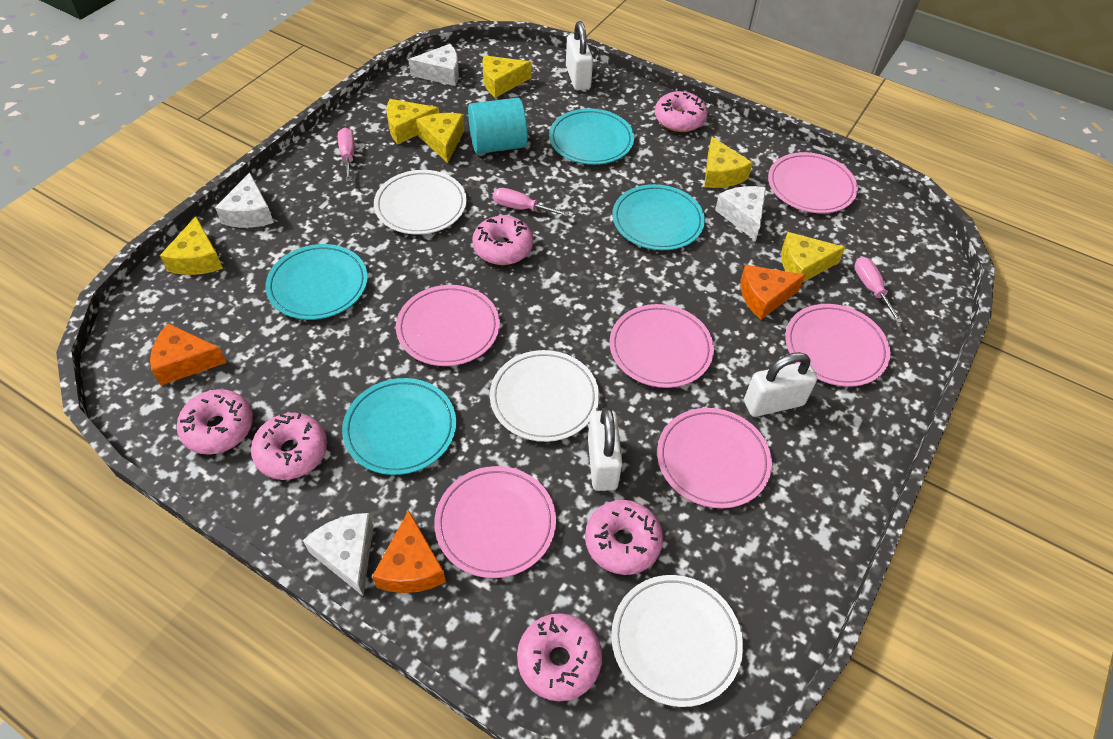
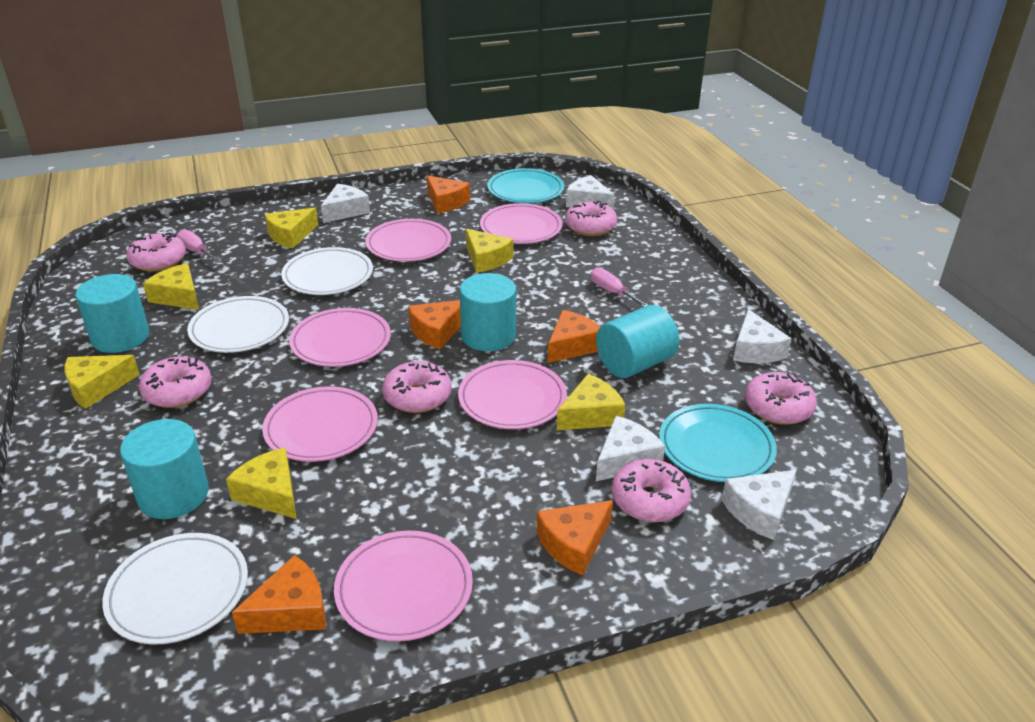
orange cheese: [150,323,227,385] [372,510,446,593] [740,265,805,320] = 3 -> [232,555,326,634] [408,300,461,349] [427,175,470,213] [537,500,613,575] [547,310,601,363] = 5
pink screwdriver: [338,128,355,182] [493,188,569,216] [854,257,903,323] = 3 -> [177,229,221,263] [591,268,648,307] = 2
turquoise cylinder: [468,98,528,154] = 1 -> [75,274,149,353] [120,419,209,519] [460,273,516,351] [596,305,679,378] = 4
turquoise plate: [265,244,368,320] [342,378,456,475] [549,108,634,165] [612,184,705,250] = 4 -> [487,168,564,203] [659,404,777,482] = 2
white cheese: [215,172,274,228] [303,513,374,596] [409,44,459,86] [715,186,766,241] = 4 -> [321,184,370,223] [566,175,615,210] [596,416,665,481] [722,470,796,540] [733,309,792,363] = 5
white padlock: [566,21,593,90] [588,407,622,491] [744,352,817,417] = 3 -> none = 0

